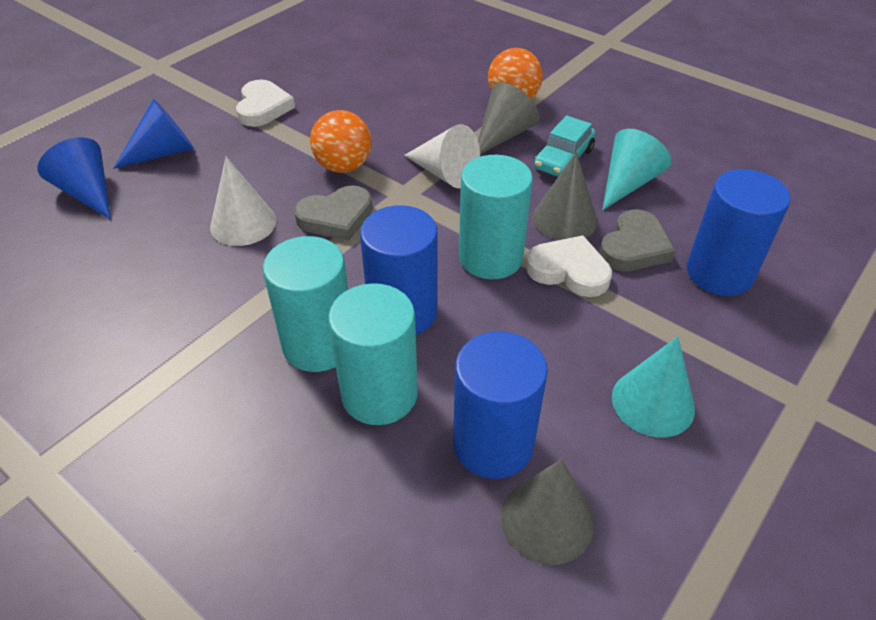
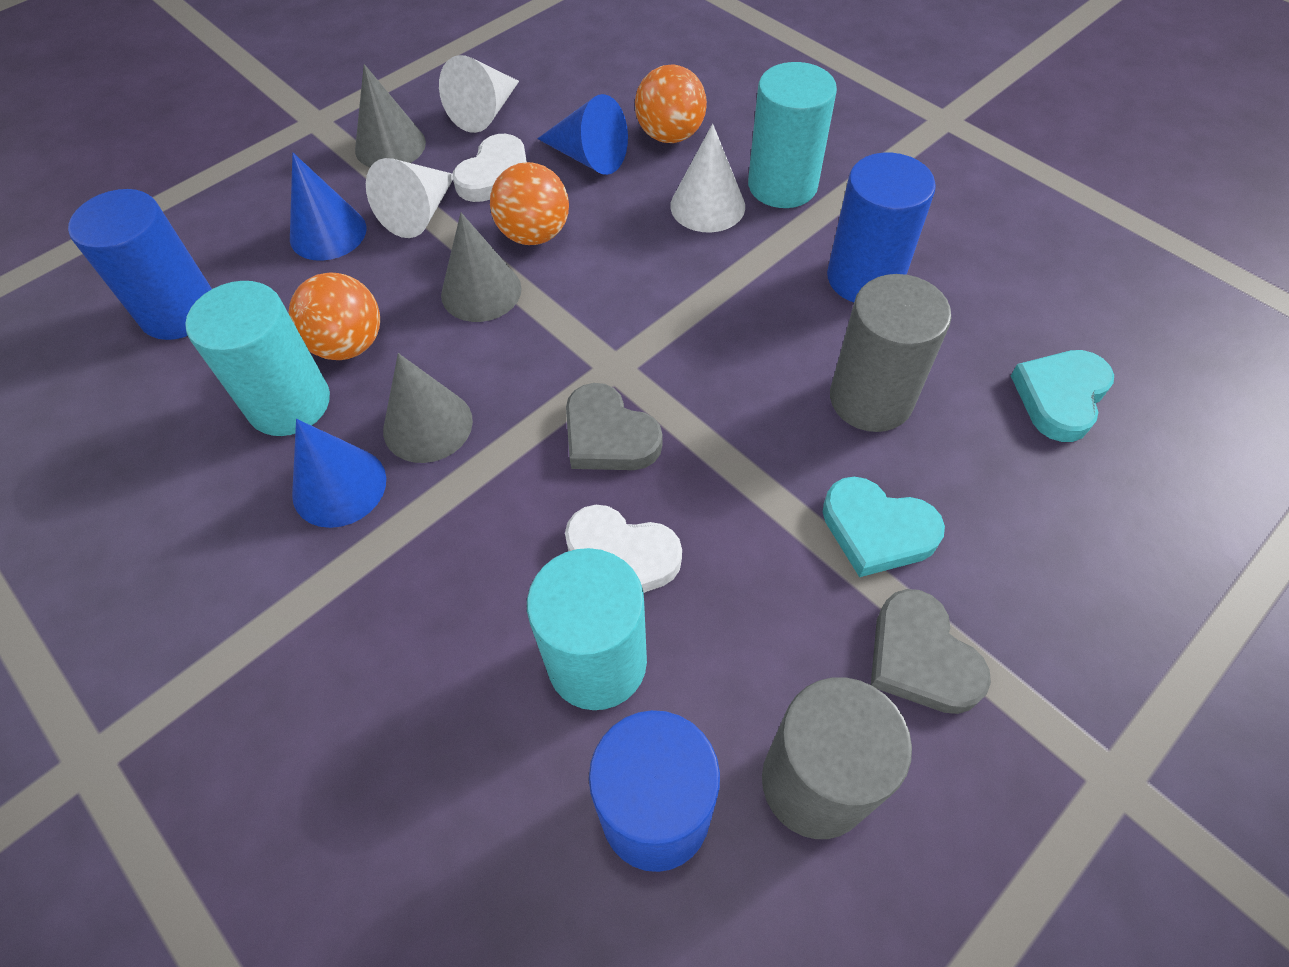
blue cone: [38,137,111,219] [113,99,194,169] = 2 -> [290,153,367,261] [292,419,386,528] [537,94,628,175] = 3
grey cylinder: none = 0 -> [762,677,912,839] [830,274,951,432] = 2
orange ball: [310,110,372,173] [488,48,543,99] = 2 -> [288,272,380,360] [490,162,569,245] [635,64,707,143] = 3
turquoise car: [534,115,596,177] = 1 -> none = 0
turquoise cone: [602,129,671,210] [612,336,695,437] = 2 -> none = 0
turquoise heart: none = 0 -> [823,477,945,577] [1011,350,1114,442] = 2
white cone: [210,156,277,246] [404,124,480,189] = 2 -> [366,158,453,238] [439,55,519,133] [670,124,745,232] = 3

